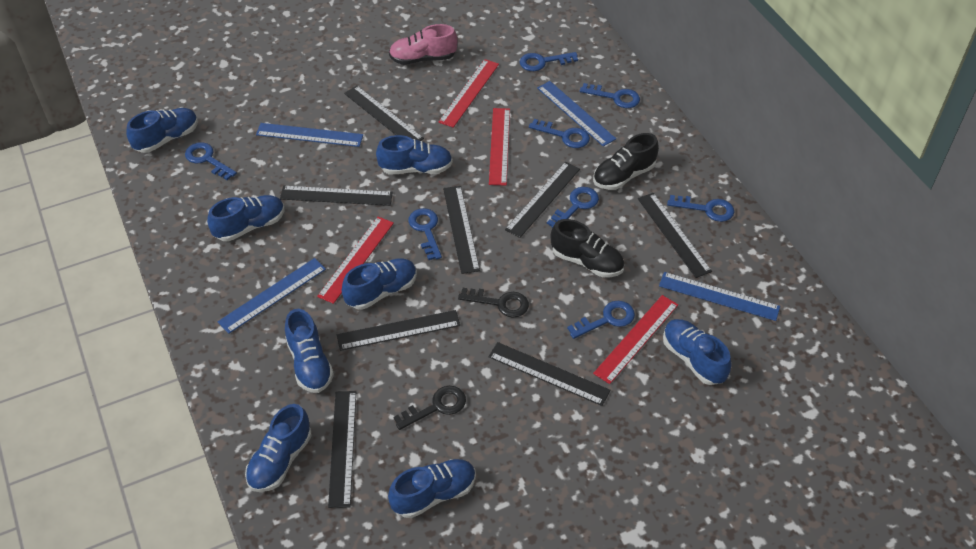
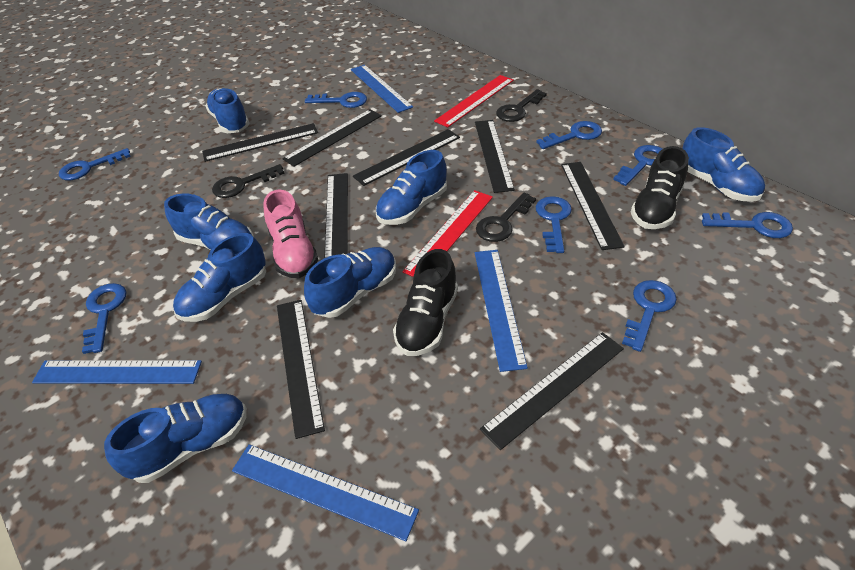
black key: [394,386,466,430] [458,288,529,318] = 2 -> [212,164,285,198] [476,193,536,242] [496,89,547,122] = 3
blue shoe: [126,108,198,153] [207,195,284,242] [245,404,312,492] [285,309,334,393] [342,258,417,309] [376,135,453,174] [388,459,476,518] [663,319,732,385] = 8 -> [104,394,247,483] [164,194,254,250] [173,233,266,322] [205,88,250,133] [304,247,396,318] [376,150,447,225] [682,127,765,202] = 7
red ruler: [317,217,394,304] [439,59,499,128] [489,108,510,186] [593,295,678,384] = 4 -> [403,190,493,277] [434,75,514,127] = 2

